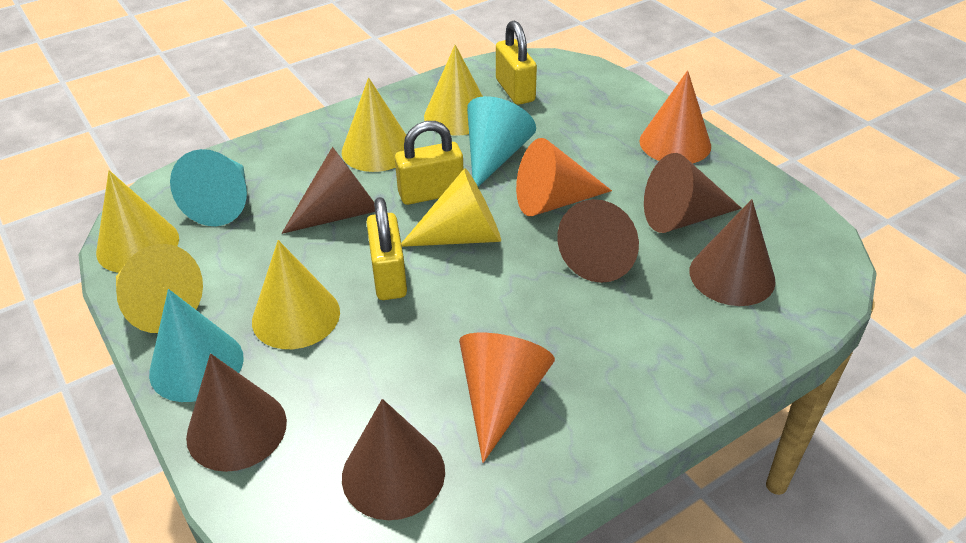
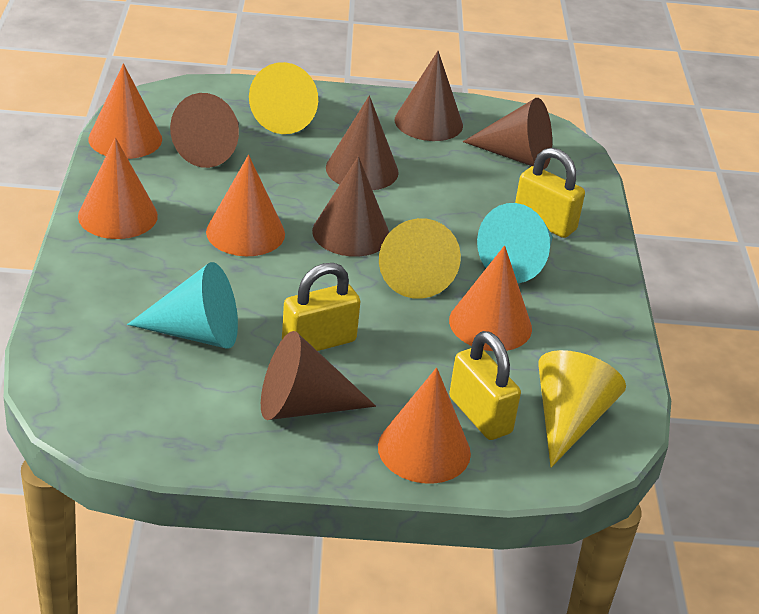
orange cone: [459,333,555,463] [516,138,612,216] [639,70,711,164] = 3 -> [78,137,158,239] [89,64,162,159] [206,155,285,256] [378,367,471,484] [449,245,532,351] = 5
turquoise cone: [149,289,244,402] [170,149,247,226] [467,96,536,187] = 3 -> [127,262,238,349] [477,203,553,283] = 2
yellow cone: [96,170,179,273] [116,244,203,333] [252,240,340,349] [342,77,406,172] [401,168,501,247] [424,45,483,136] = 6 -> [249,62,318,134] [379,218,461,299] [538,350,626,467] = 3

